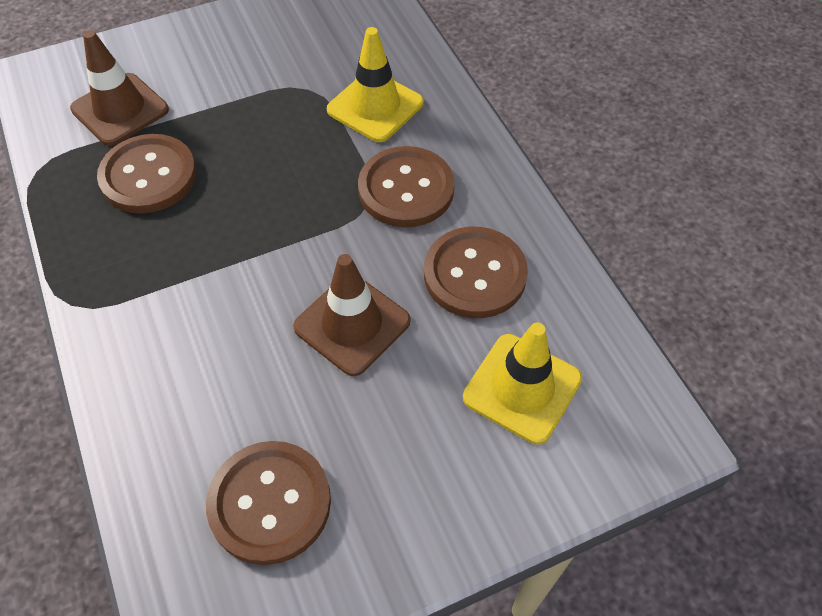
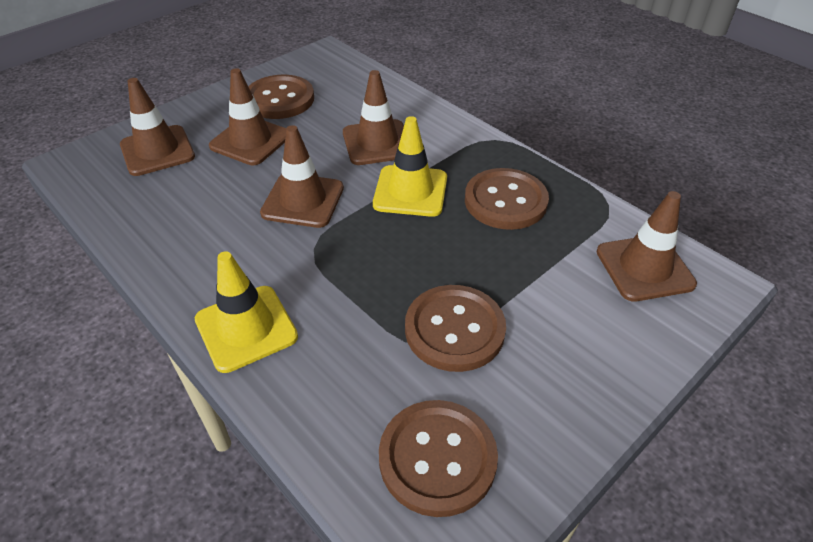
brown traffic cone: [70,30,169,146] [293,254,410,376] = 2 -> [120,78,195,176] [209,68,286,165] [260,125,344,228] [343,70,404,165] [597,191,697,302] = 5

